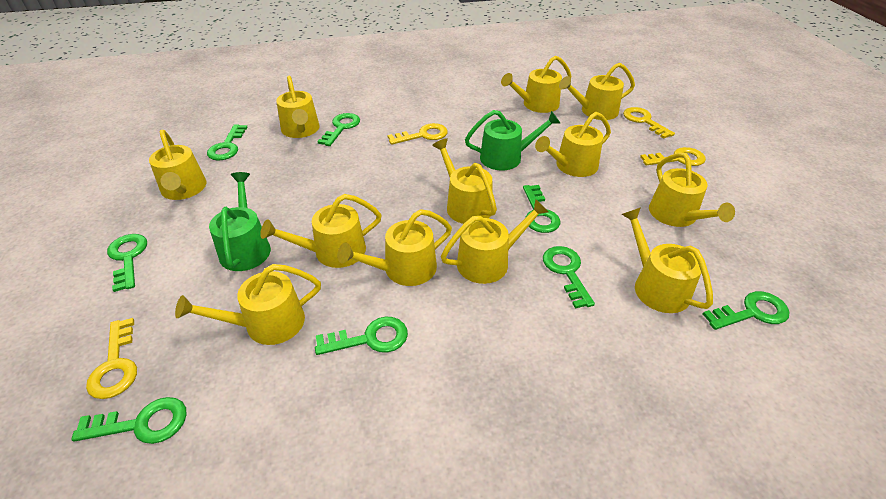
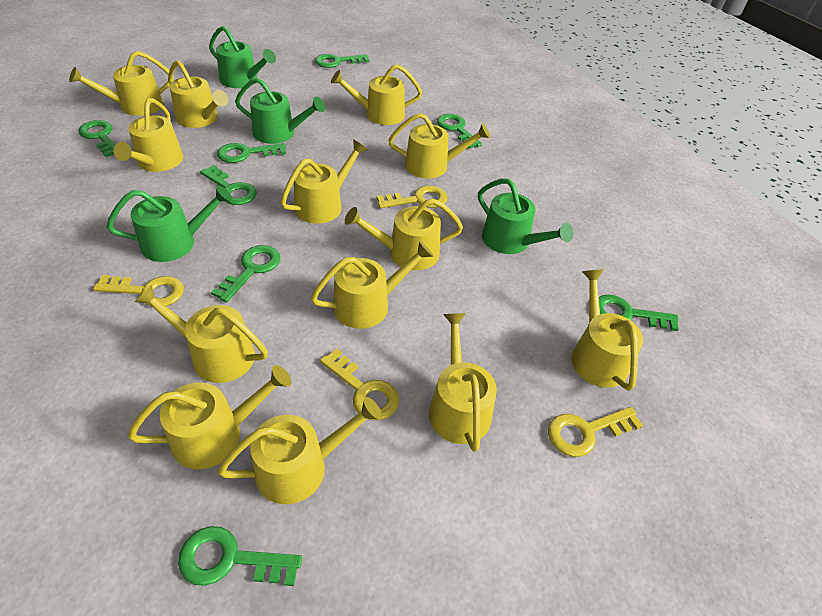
green watering can: [209,172,271,271] [465,110,560,171] = 2 -> [107,185,232,262] [209,26,276,88] [235,78,325,144] [478,179,573,254] = 4
yellow watering can: [149,130,206,200] [175,264,321,345] [260,194,381,268] [276,76,320,138] [337,209,452,286] [432,138,497,224] [441,199,549,284] [501,56,572,113] [535,112,611,177] [559,63,635,120] [622,207,713,313] [649,153,735,227] = 12 -> [69,51,174,116] [113,98,183,172] [127,365,292,469] [135,285,268,383] [168,60,228,128] [217,397,382,504] [280,139,368,224] [311,241,433,329] [331,64,422,125] [345,198,463,270] [388,113,490,178] [429,313,497,452] [571,270,643,391] = 13

